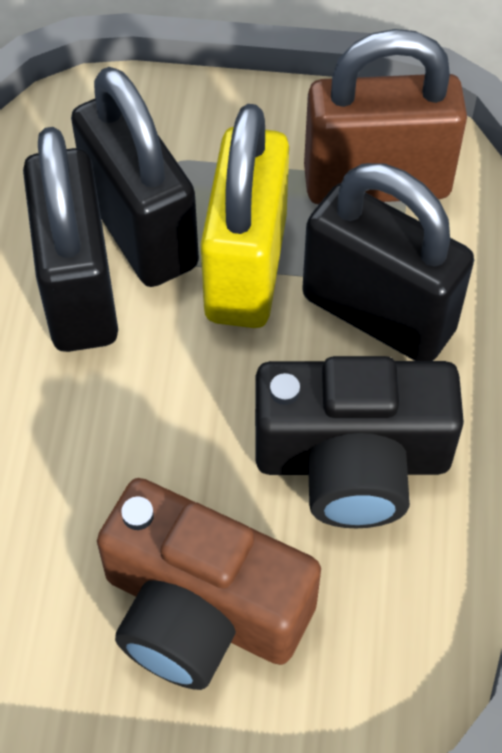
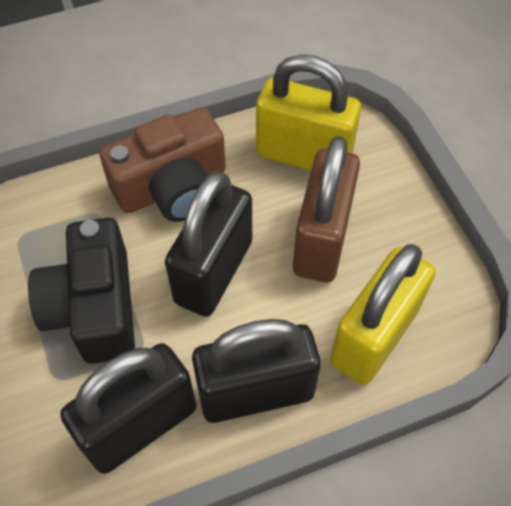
yellow padlock: [200,104,289,328] = 1 -> [256,54,361,171] [330,244,436,385] = 2

